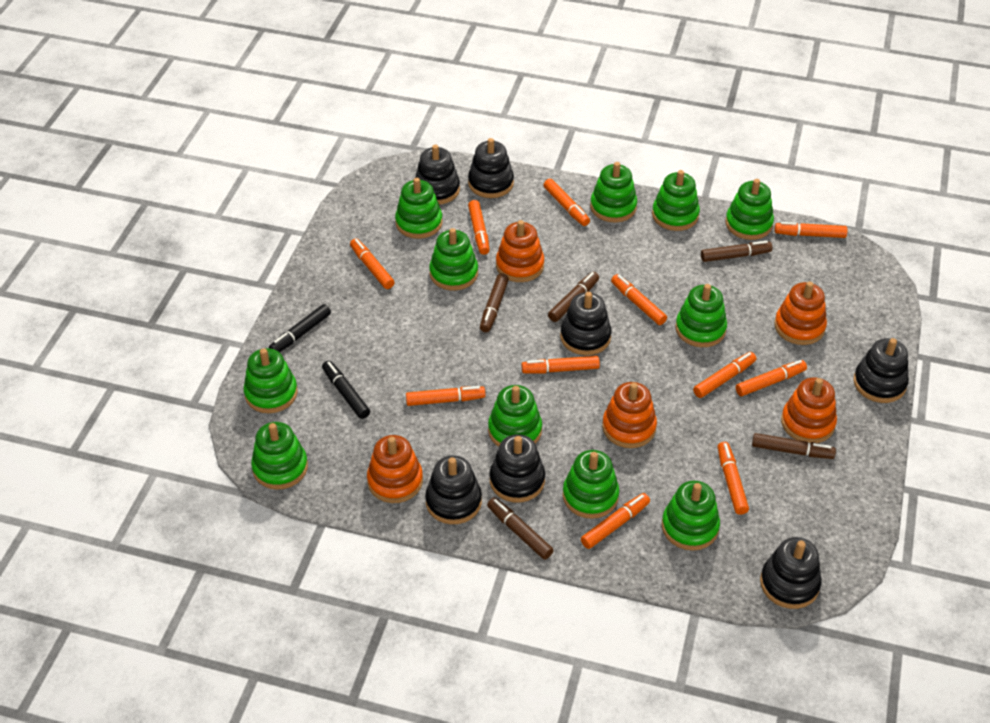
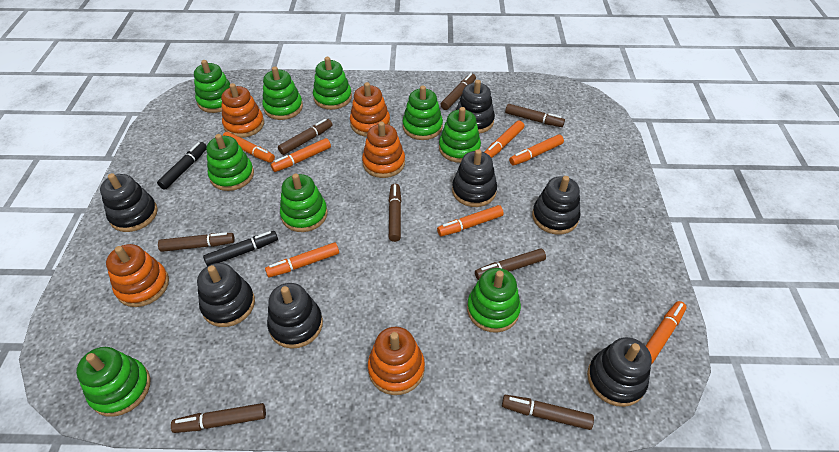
brown marker: [480,273,509,332] [487,497,554,560] [548,272,599,322] [701,241,772,262] [752,433,836,459] = 5 -> [158,232,235,252] [171,403,266,433] [278,119,332,155] [389,184,401,242] [440,73,476,110] [475,248,546,280] [502,395,594,430] [505,104,565,127] = 8
green stacking toy: [244,348,298,413] [251,422,308,490] [395,178,443,239] [429,228,478,290] [488,385,542,447] [563,450,619,519] [590,162,637,223] [652,170,700,231] [662,481,720,551] [675,284,727,347] [725,179,774,240] = 11 -> [76,347,150,417] [194,60,230,113] [206,134,254,191] [262,66,303,120] [280,173,328,232] [313,57,352,110] [403,86,443,140] [439,107,481,163] [467,268,521,333] = 9
orange marker: [350,238,395,289] [406,386,485,406] [468,200,490,255] [522,356,600,373] [544,179,590,226] [581,493,650,549] [611,274,667,325] [693,352,756,398] [717,442,749,515] [736,360,807,396] [775,222,848,238] = 11 -> [222,132,275,163] [265,242,339,277] [271,138,331,172] [437,205,504,236] [484,121,524,158] [509,135,564,166] [646,301,687,364] = 7

